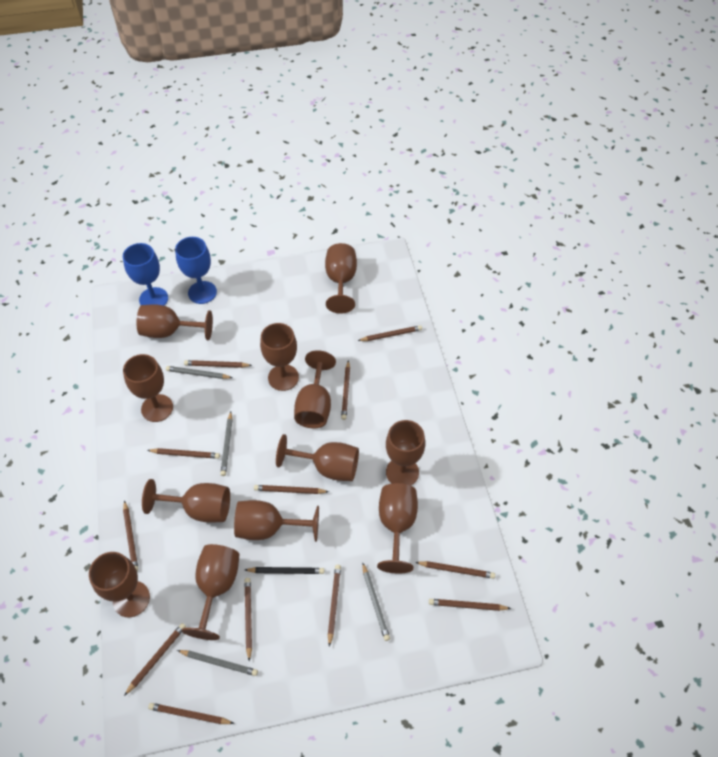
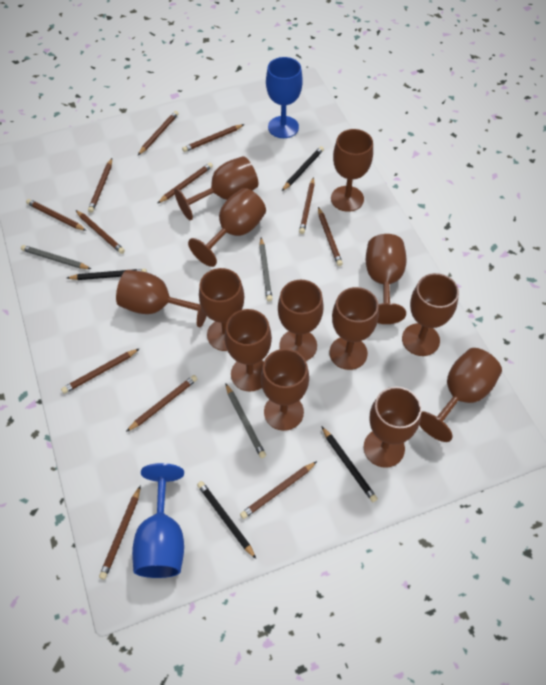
black pencil: [245,567,324,574] = 1 -> [67,269,147,280] [197,481,256,559] [282,146,324,191] [321,426,378,502] = 4
brown goblet: [89,552,150,617] [123,354,173,422] [136,304,213,340] [142,479,230,523] [182,544,239,640] [234,500,319,542] [260,323,299,391] [276,434,359,481] [294,350,336,428] [325,243,357,314] [377,483,418,573] [386,420,425,486] = 12 -> [116,270,207,327] [174,156,258,220] [188,188,266,267] [199,268,244,351] [225,309,272,392] [261,349,309,431] [278,280,324,361] [329,287,379,370] [331,129,373,212] [364,386,422,468] [366,234,406,324] [402,273,459,356] [419,348,502,442] = 13
grey pencil: [166,366,233,379] [177,650,258,676] [220,412,232,476] [362,562,390,641] = 4 -> [21,245,91,269] [225,383,266,458] [259,238,273,302] = 3

